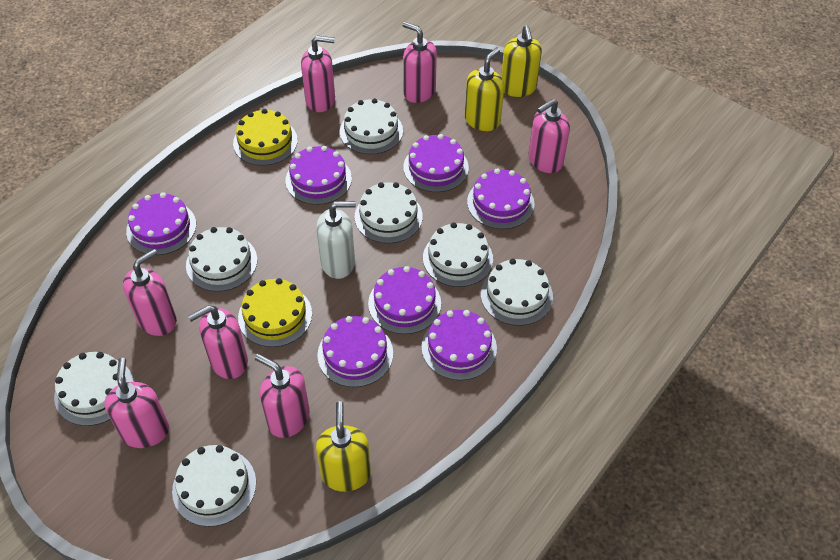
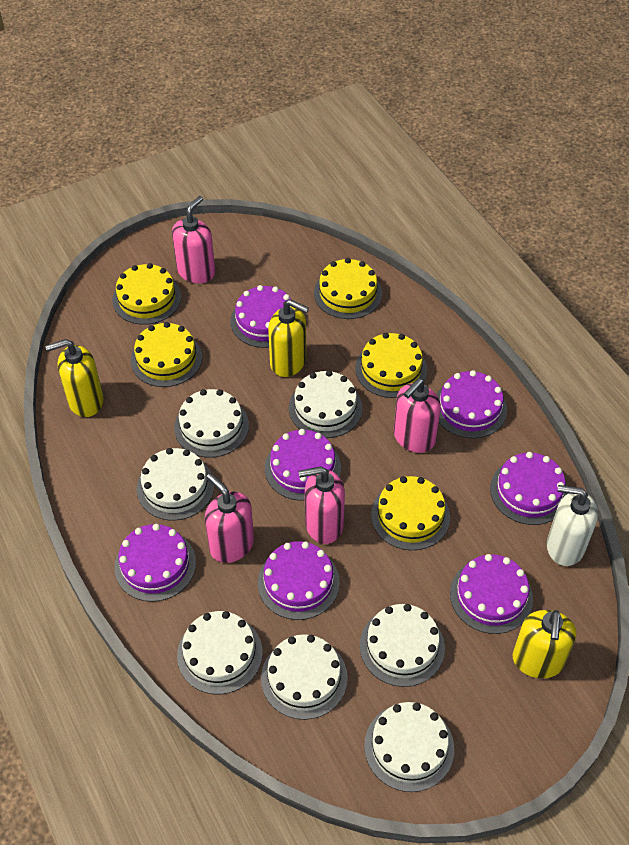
pink soap dispenser: [104,358,169,448] [123,249,177,336] [188,305,248,379] [255,354,310,438] [301,36,335,112] [403,22,437,103] [528,98,570,173] = 7 -> [172,196,215,284] [205,473,254,563] [298,466,345,544] [394,378,441,453] = 4
yellow cake: [233,109,298,166] [238,278,312,347] = 2 -> [112,263,181,325] [131,322,202,387] [314,258,382,319] [355,333,427,398] [371,476,450,550] = 5

